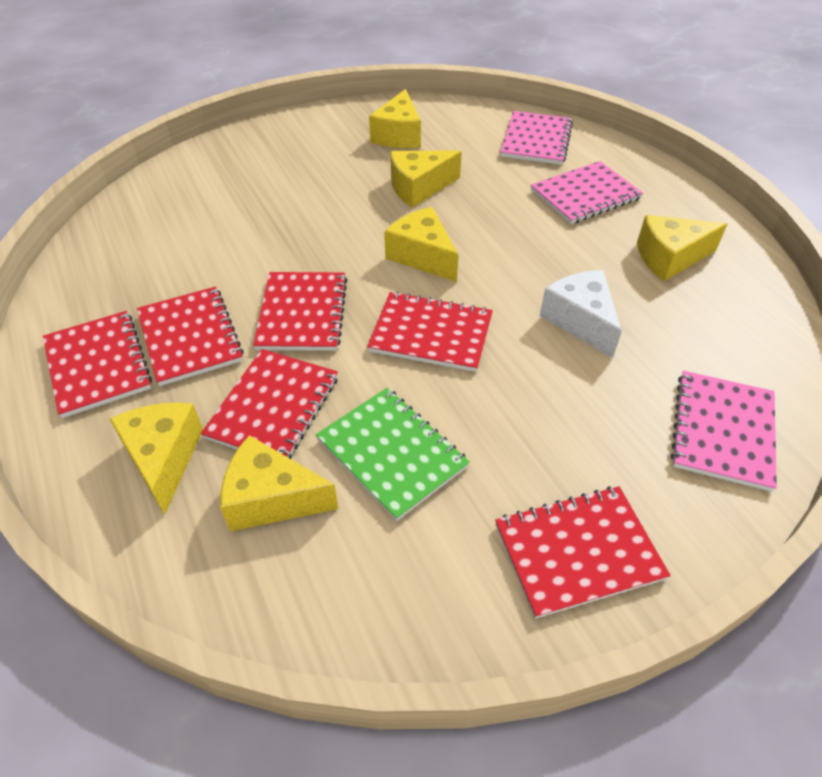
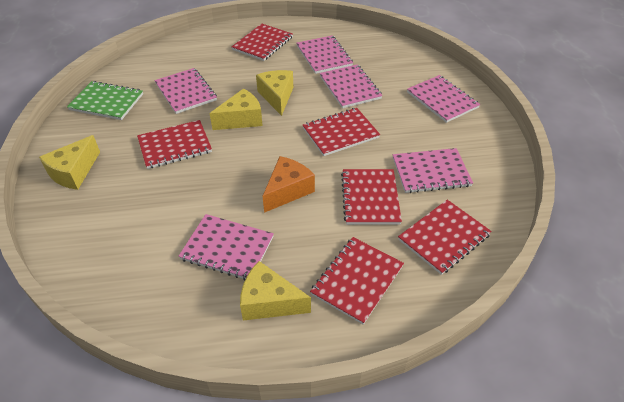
orange cheese: none = 0 -> [263,156,315,213] = 1
pink notebook: [501,111,573,165] [531,161,643,224] [671,371,777,492] = 3 -> [154,68,217,114] [178,214,274,281] [297,35,353,74] [320,64,383,108] [393,148,473,193] [407,75,480,123] = 6
white cheese: [540,270,622,358] = 1 -> none = 0
yellow cheese: [109,403,203,515] [220,435,338,531] [369,89,421,148] [384,207,459,282] [390,151,462,208] [637,215,727,281] = 6 -> [39,135,100,190] [210,88,263,130] [240,261,311,320] [256,70,293,116] = 4

